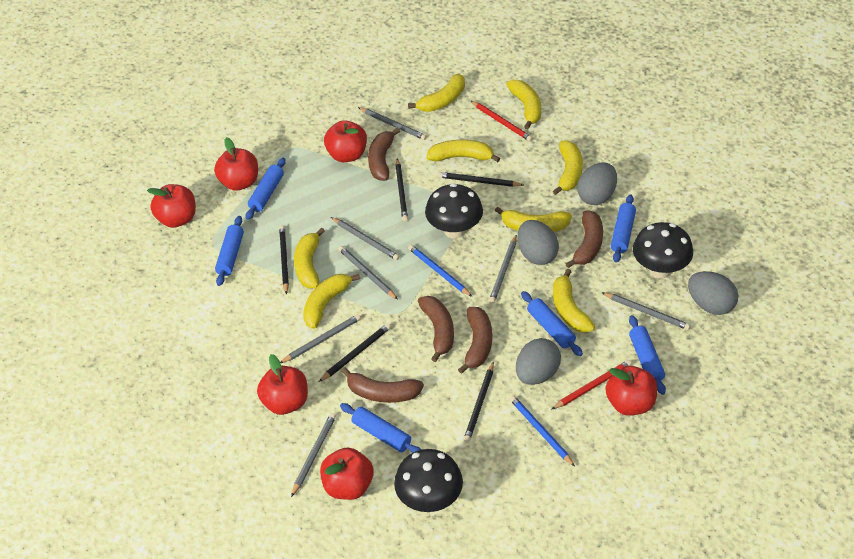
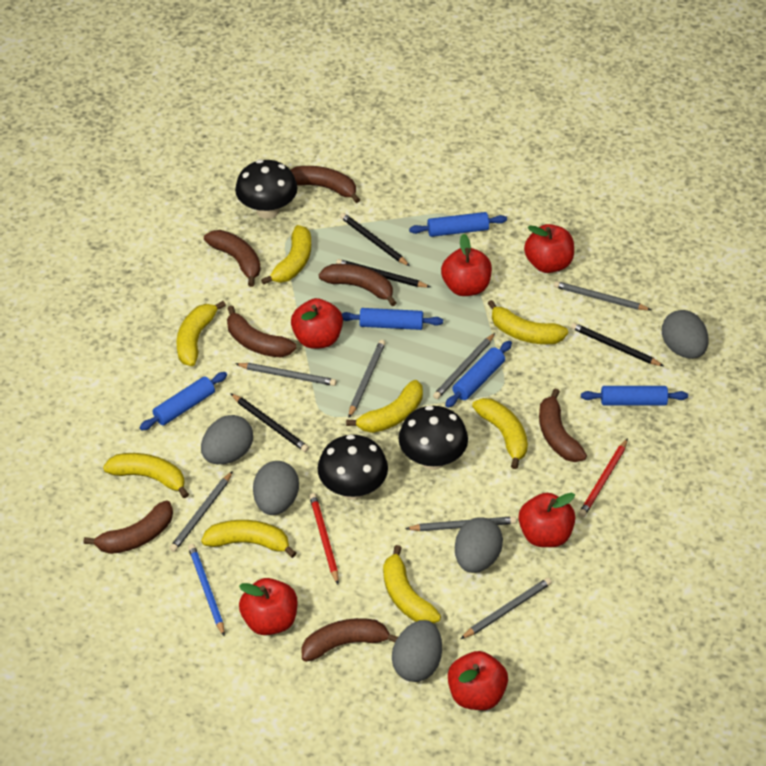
black pencil: [279,225,289,295] [319,323,391,382] [396,158,408,221] [438,172,523,187] [463,362,494,443] = 5 -> [230,393,309,452] [336,259,430,287] [340,213,410,266] [571,323,664,366] = 4
blue pencil: [408,245,472,297] [510,395,575,466] = 2 -> [188,544,225,637] = 1
blue rolling pin: [215,216,244,286] [246,158,286,220] [340,403,422,453] [521,291,583,356] [611,194,636,263] [629,315,666,395] = 6 -> [140,372,227,431] [342,308,443,330] [409,212,507,237] [445,341,512,408] [581,386,688,406] = 5
brown banana: [341,367,424,403] [368,128,400,181] [418,296,454,362] [458,307,492,374] [566,210,603,268] = 5 -> [84,501,173,554] [204,230,261,287] [227,306,296,357] [290,166,360,203] [302,618,398,662] [319,264,396,306] [539,388,587,462] = 7
grey egg: [516,338,561,385] [518,220,559,265] [577,163,617,205] [688,271,738,315] = 4 -> [201,415,253,464] [253,461,299,515] [392,620,442,682] [455,518,503,573] [662,310,709,359] = 5

